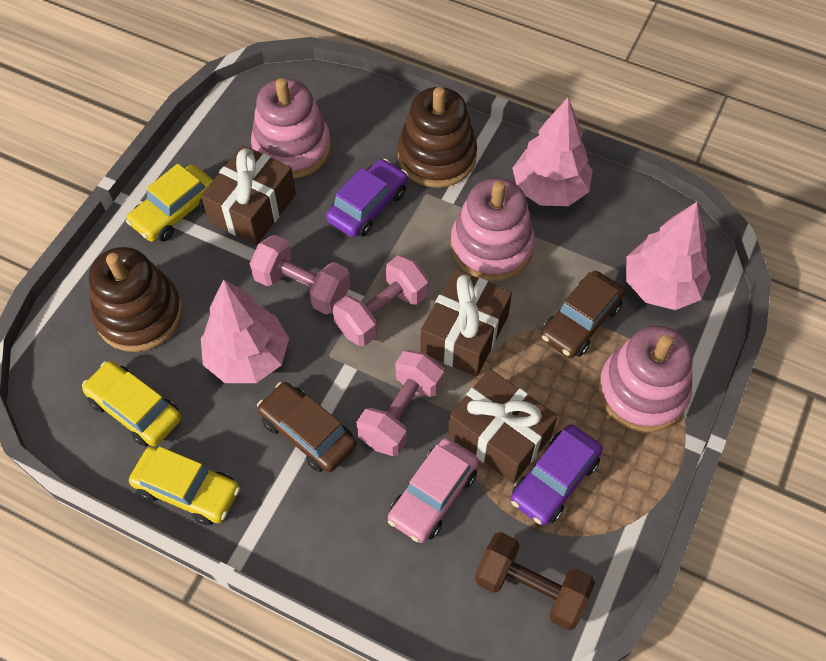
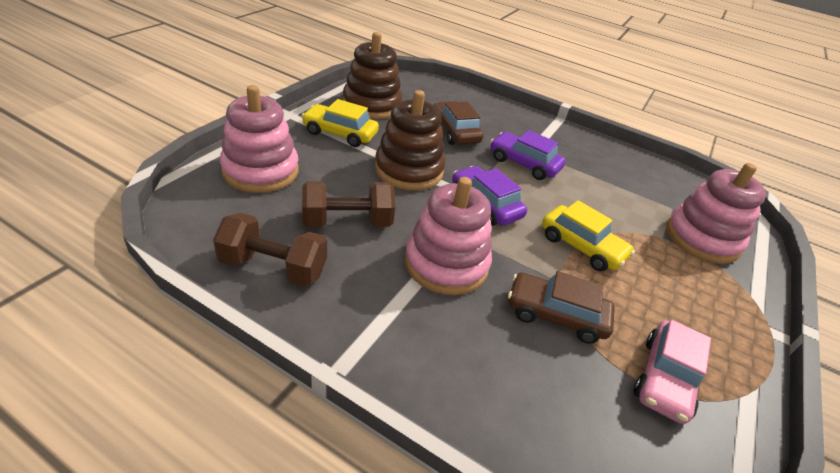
brown dumbbell: [475,532,595,630] = 1 -> [213,213,327,287] [302,181,395,227] = 2
brown gift: [201,145,296,245] [420,269,512,377] [448,369,558,483] = 3 -> none = 0
pink dumbbell: [250,235,351,315] [333,255,429,346] [357,350,444,456] = 3 -> none = 0
pink tree: [201,280,289,383] [512,98,593,206] [626,202,711,310] = 3 -> none = 0
yellow car: [82,361,181,447] [126,164,213,242] [129,446,240,526] = 3 -> [302,99,379,147] [542,200,635,271] = 2

